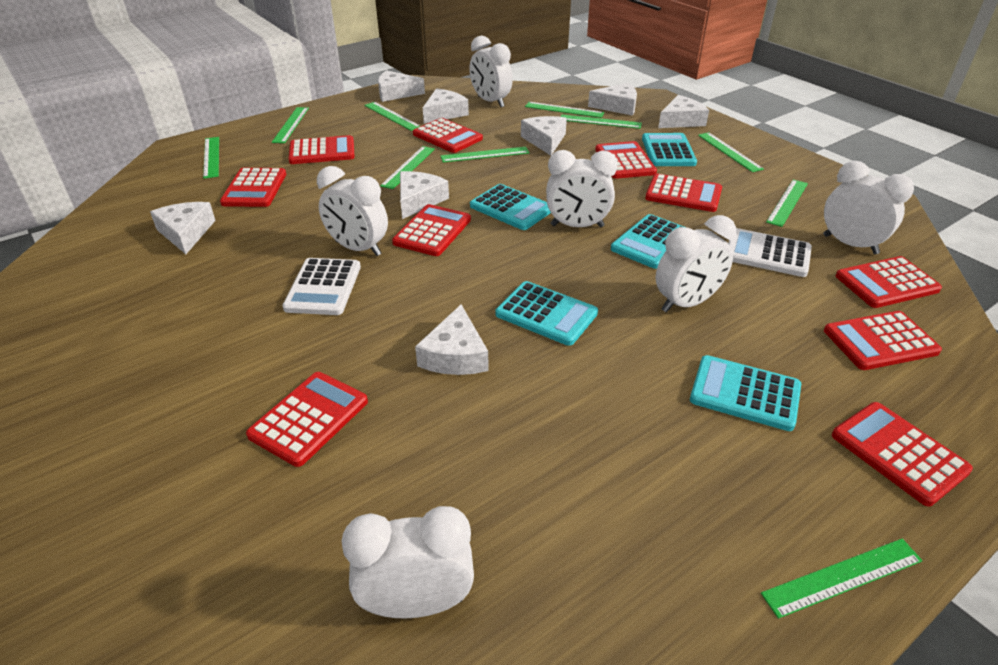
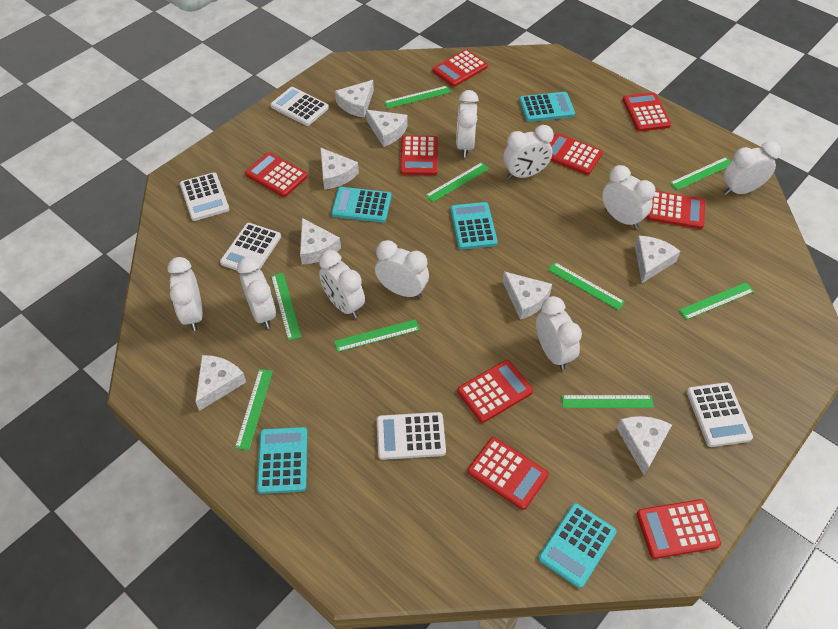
green ruler: [203,137,219,179] [272,107,309,143] [364,102,420,131] [380,146,435,189] [441,147,529,162] [525,102,604,118] [561,114,642,129] [698,132,764,172] [761,539,923,619] [766,180,808,227] = 10 -> [235,369,273,450] [271,273,301,341] [334,319,420,352] [384,86,451,109] [425,162,489,202] [548,262,625,310] [562,395,654,408] [670,157,731,190] [679,282,754,320] = 9
red calculator: [220,168,286,207] [246,372,368,467] [288,135,355,164] [392,204,471,256] [413,118,483,153] [595,141,657,179] [645,173,722,212] [824,311,942,370] [832,402,973,506] [836,256,942,308] = 10 -> [245,152,308,197] [400,135,438,175] [432,49,488,87] [457,360,533,423] [468,437,549,510] [549,133,603,175] [623,92,671,131] [637,499,721,559] [647,191,705,229] = 9
white calculator: [282,258,361,315] [728,228,812,277] = 2 -> [180,172,229,221] [220,223,281,271] [270,87,329,126] [377,412,446,460] [687,382,753,447] = 5
white clock: [317,166,388,256] [342,506,474,618] [469,36,513,107] [546,150,617,227] [656,215,736,312] [823,161,914,254] = 6 -> [167,257,203,331] [237,256,276,329] [319,250,365,318] [375,240,429,299] [456,90,479,157] [503,125,554,179] [536,296,582,370] [602,165,655,229] [724,141,781,195] = 9

